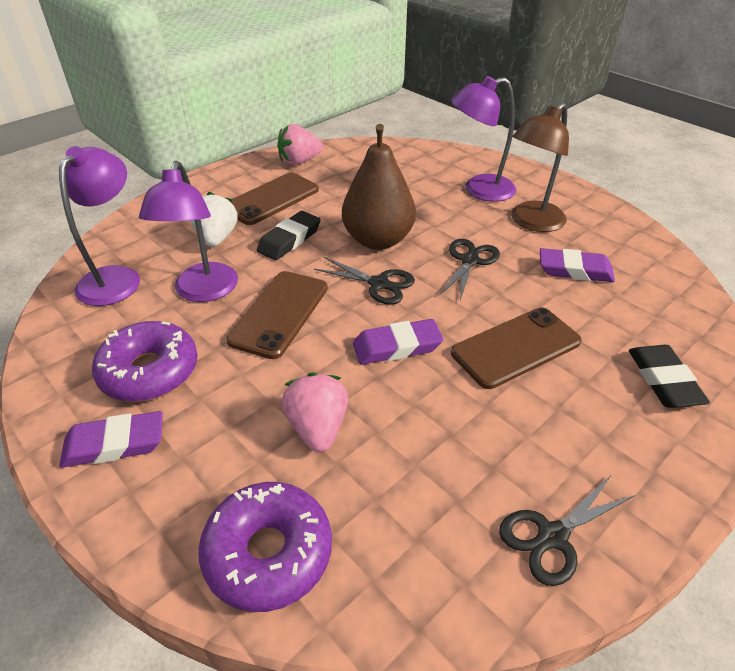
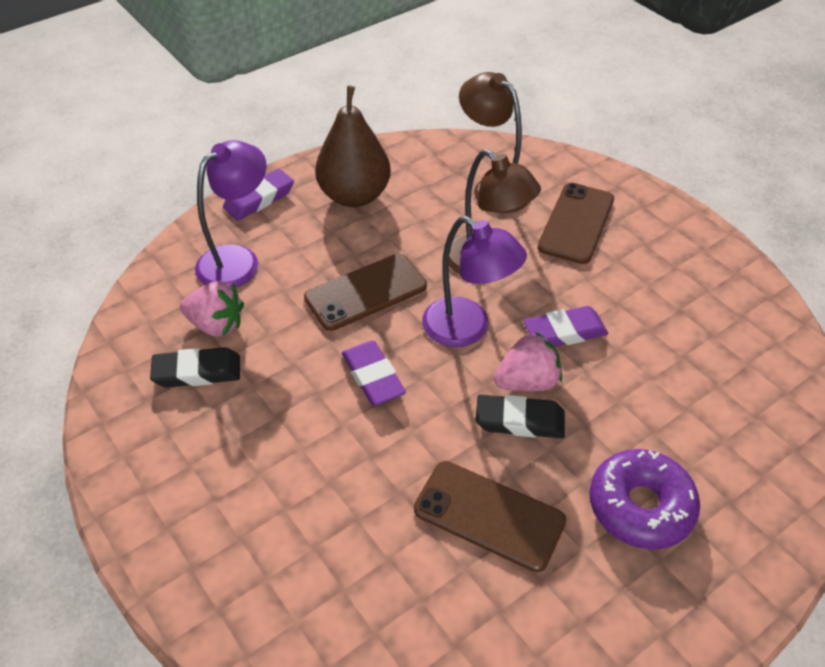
black scissors: [314,257,415,305] [439,239,500,301] [499,475,636,586] = 3 -> none = 0
brown lamp: [512,102,569,232] = 1 -> [449,149,541,274] [459,72,529,213] = 2
purple donut: [92,321,198,402] [198,482,332,612] = 2 -> [589,449,700,550] = 1
purple lamp: [59,146,140,306] [139,161,238,302] [451,76,516,202] = 3 -> [195,140,267,288] [422,216,527,347] = 2
white strawberry: [190,192,237,247] = 1 -> none = 0

